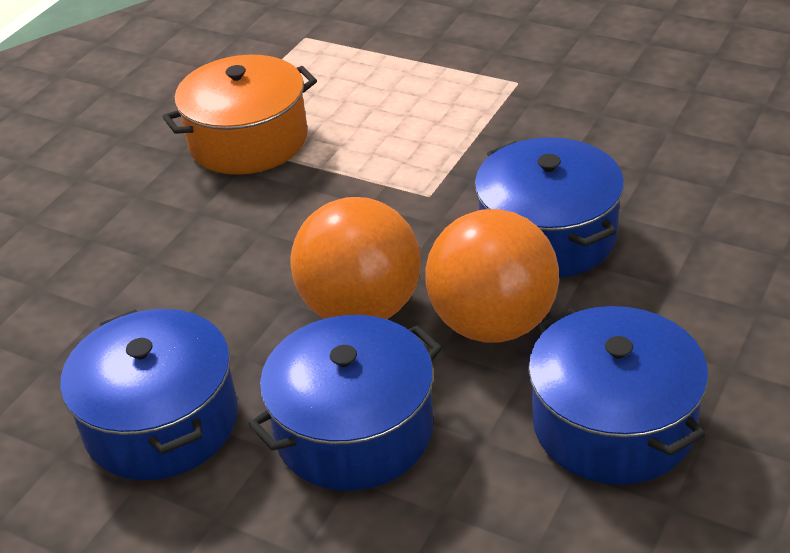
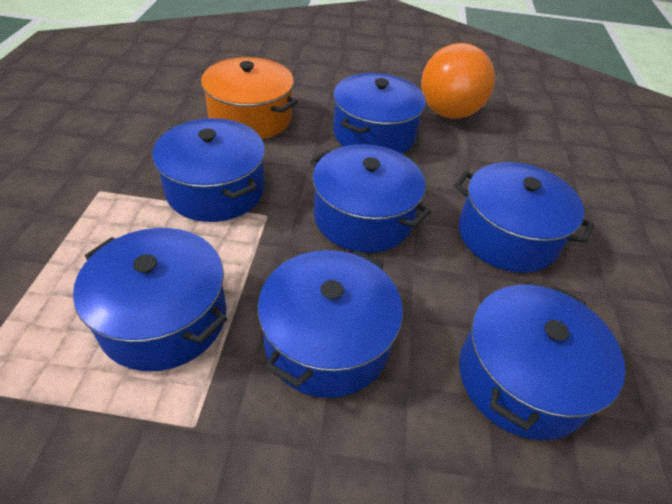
blue pot: [60,309,238,480] [249,315,442,491] [475,137,624,278] [528,306,709,485] = 4 -> [73,228,227,371] [152,118,265,222] [257,250,403,398] [311,144,431,253] [333,73,426,154] [454,162,594,273] [459,285,625,440] = 7
orange ball: [290,197,421,319] [425,209,559,343] = 2 -> [421,43,495,119] = 1

